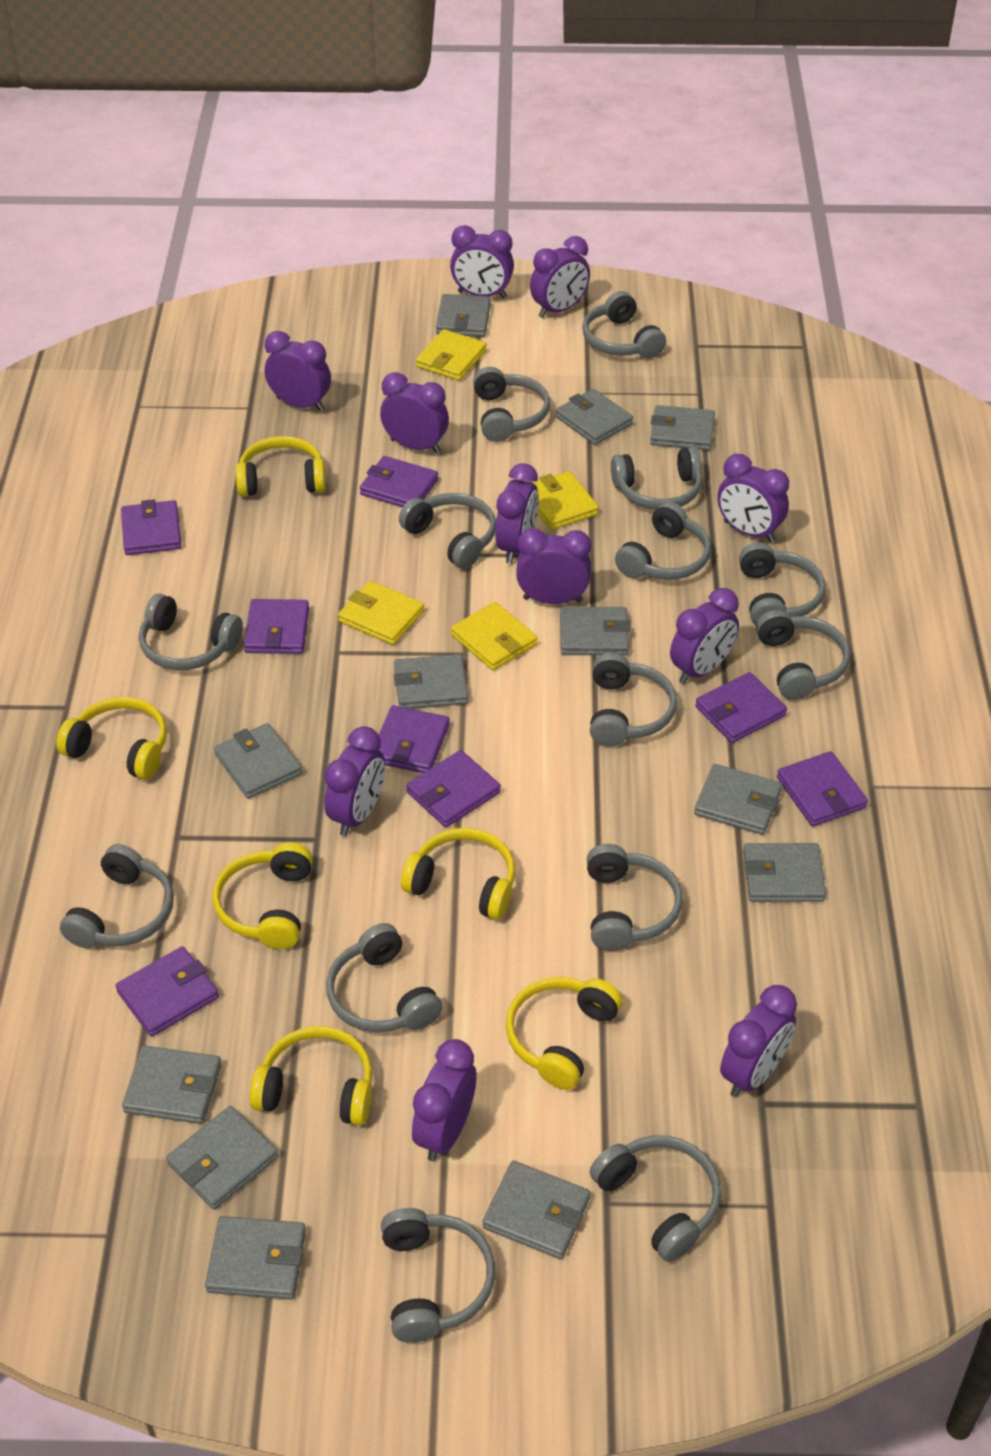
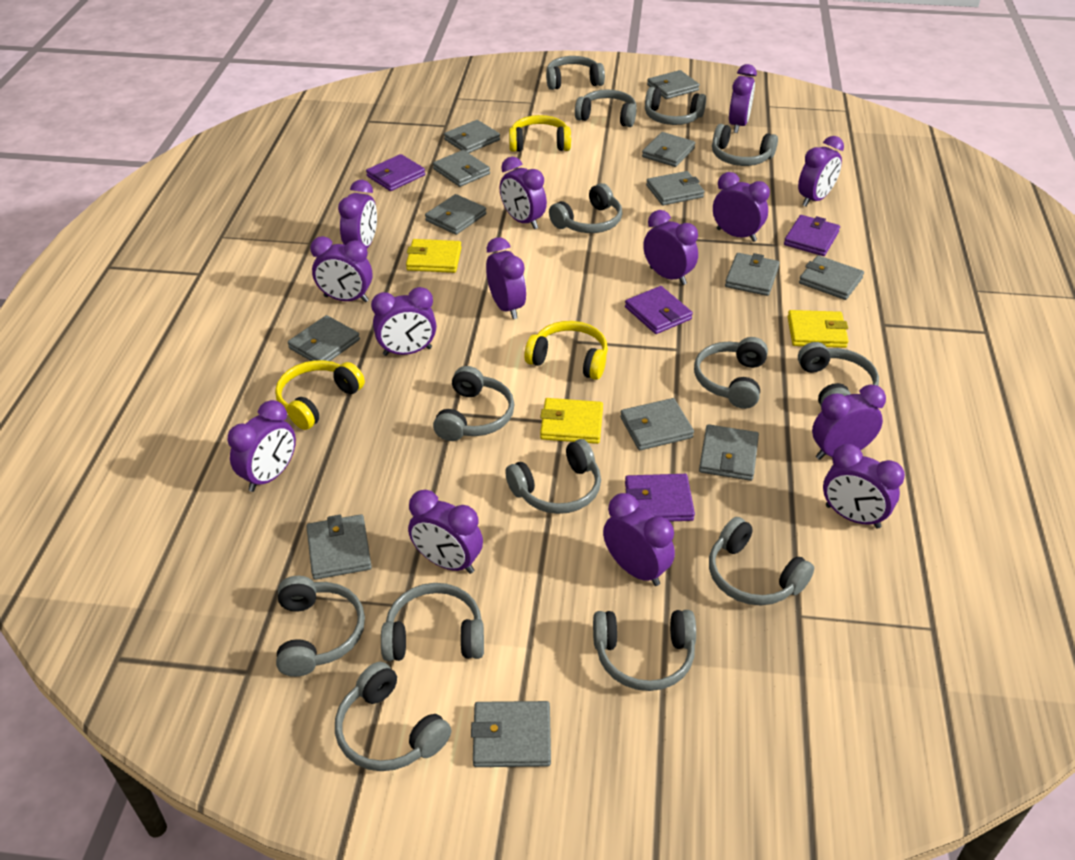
grey wallet: [122,1046,222,1124] [166,1106,278,1210] [205,1216,306,1300] [214,723,302,799] [394,654,468,709] [436,294,491,337] [482,1161,590,1259] [556,389,633,445] [560,607,631,656] [650,405,715,450] [694,764,782,835] [743,843,826,902] = 12 -> [288,315,360,361] [306,514,372,580] [425,194,486,235] [433,150,490,187] [444,120,500,153] [471,701,551,767] [620,398,694,450] [642,132,695,167] [646,171,704,205] [647,70,700,99] [699,424,759,481] [725,253,780,296] [799,255,864,300] = 13
purple clock: [264,331,331,412] [324,726,385,836] [380,372,449,454] [412,1039,476,1161] [450,225,514,299] [495,463,539,563] [516,528,591,604] [530,236,590,318] [670,588,739,684] [717,454,789,542] [720,985,797,1097] = 11 -> [228,400,296,492] [310,236,372,302] [338,180,377,248] [371,287,436,356] [408,490,483,574] [486,237,526,319] [500,157,547,229] [603,493,675,586] [643,210,698,285] [713,172,770,242] [729,64,757,133] [798,136,844,206] [812,384,886,460] [823,444,905,529] = 14
purple wallet: [115,946,219,1037] [121,499,182,555] [244,599,309,654] [360,456,438,507] [378,705,450,773] [406,750,501,827] [695,672,787,743] [777,751,868,826] = 8 -> [366,154,425,191] [625,286,693,334] [625,474,695,522] [784,215,840,256] = 4
yellow headphones: [56,697,167,780] [213,842,313,949] [236,436,326,497] [250,1026,373,1126] [401,828,515,920] [506,977,623,1090] = 6 -> [275,360,365,430] [509,115,571,152] [524,321,608,380] = 3
yellow wallet: [338,581,424,645] [416,329,487,381] [451,602,537,670] [533,471,599,530] = 4 -> [406,239,462,273] [540,398,603,444] [787,310,849,348] = 3

